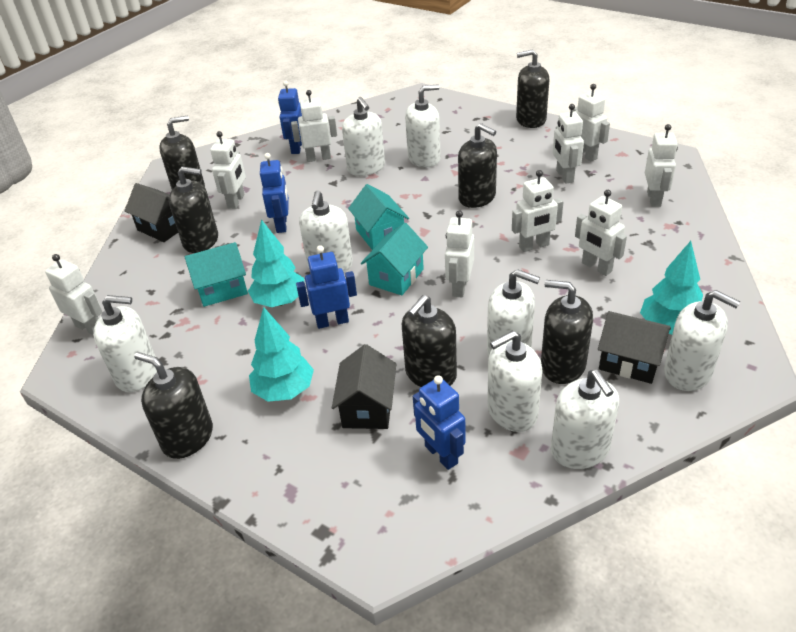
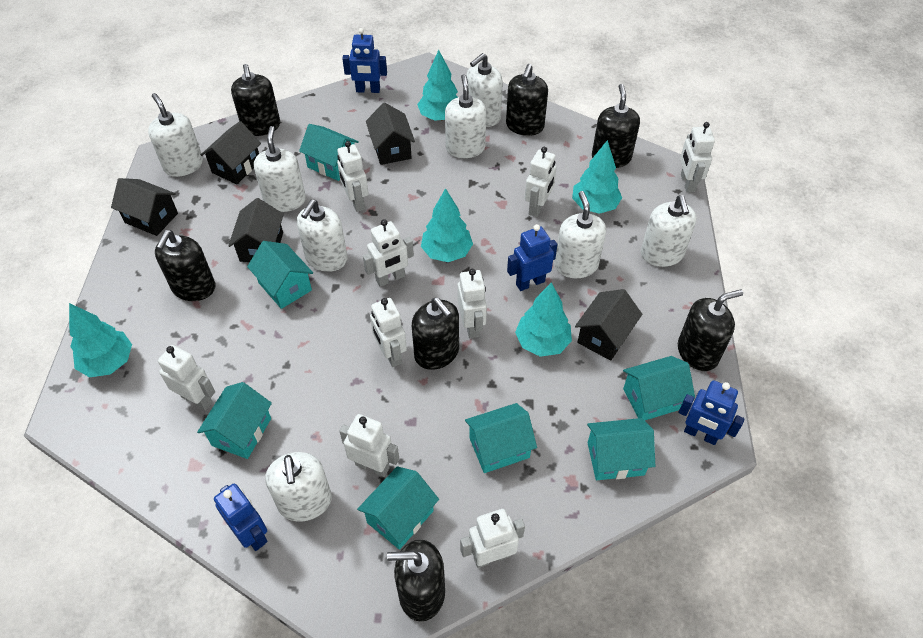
black house: [125,183,178,242] [332,344,396,429] [598,311,671,384] = 3 -> [111,178,178,236] [201,121,261,184] [228,198,284,262] [366,103,415,165] [575,289,642,361] = 5
turquoise house: [184,242,248,307] [348,184,409,250] [361,223,428,295] = 3 -> [197,382,272,459] [247,241,313,309] [299,124,359,181] [357,466,439,550] [465,403,537,473] [587,418,655,480] [623,356,695,420] = 7
turquoise tree: [248,219,304,307] [249,307,314,402] [640,241,703,335] = 3 -> [69,303,132,377] [417,50,458,121] [421,188,473,262] [515,282,572,357] [572,140,622,214] = 5

